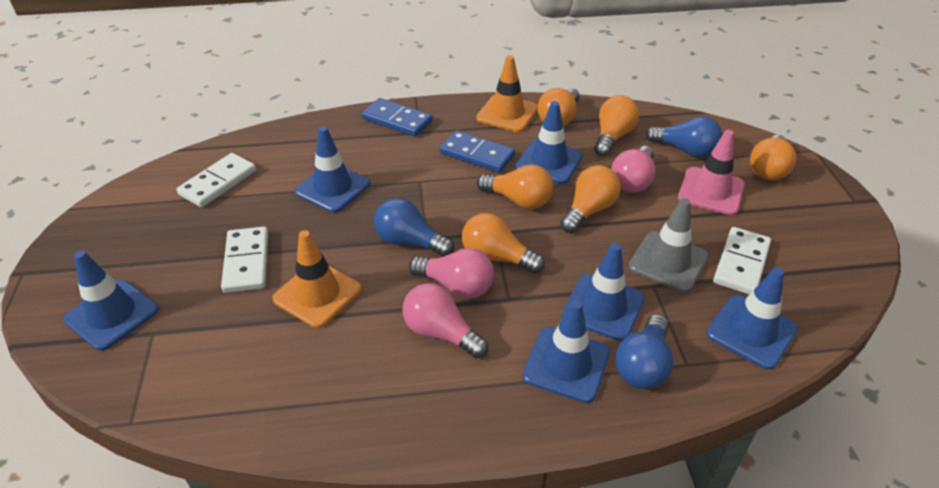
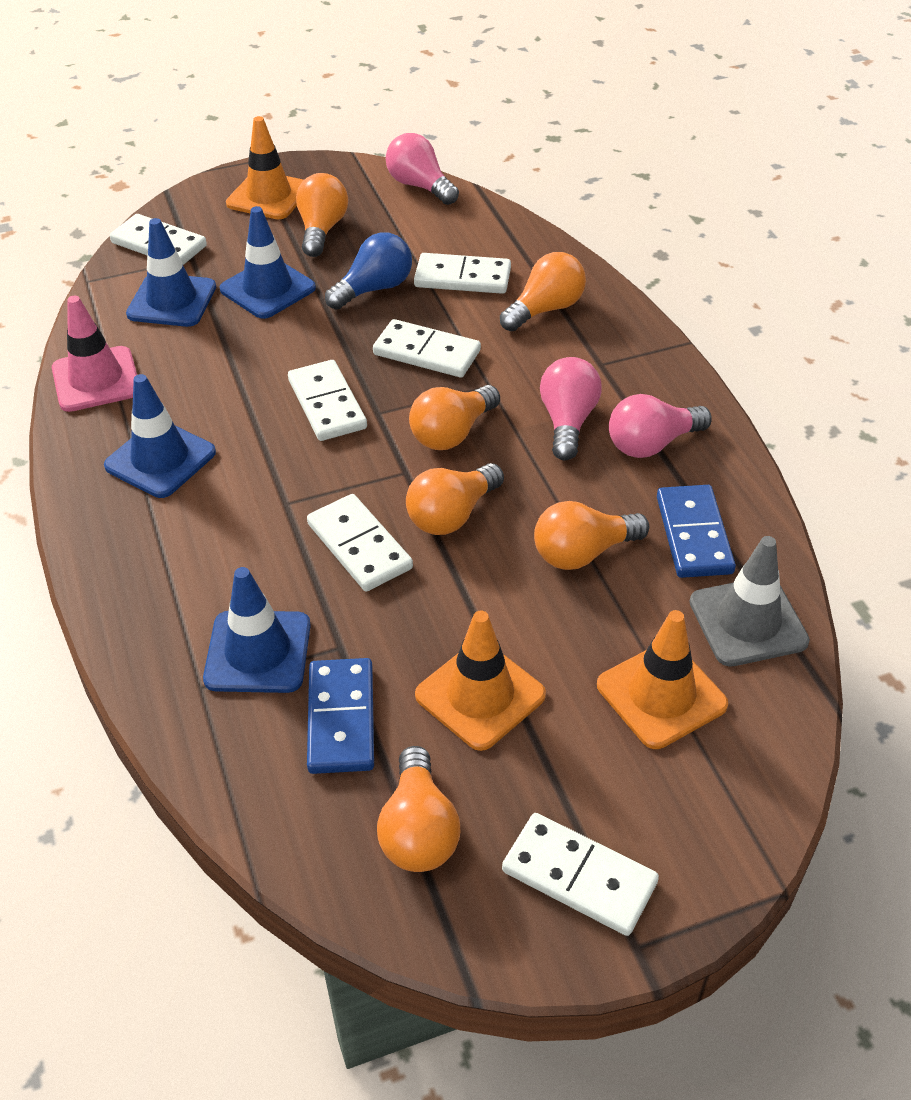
blue light bulb: [374,198,454,257] [615,314,674,389] [646,116,723,158] = 3 -> [325,232,412,310] = 1
blue traffic cone: [63,250,159,351] [295,126,371,213] [515,101,583,184] [523,300,610,403] [562,243,645,341] [706,267,798,369] = 6 -> [104,374,216,498] [126,218,216,327] [203,567,311,693] [219,206,316,319] = 4
orange traffic cone: [272,230,362,328] [476,55,538,132] = 2 -> [226,116,304,219] [415,611,546,751] [597,610,728,749] = 3
white domino: [177,153,256,207] [221,226,268,293] [713,227,771,295] = 3 -> [110,214,207,265] [288,360,367,441] [307,494,413,592] [373,319,481,377] [414,253,511,294] [502,813,659,936] = 6

